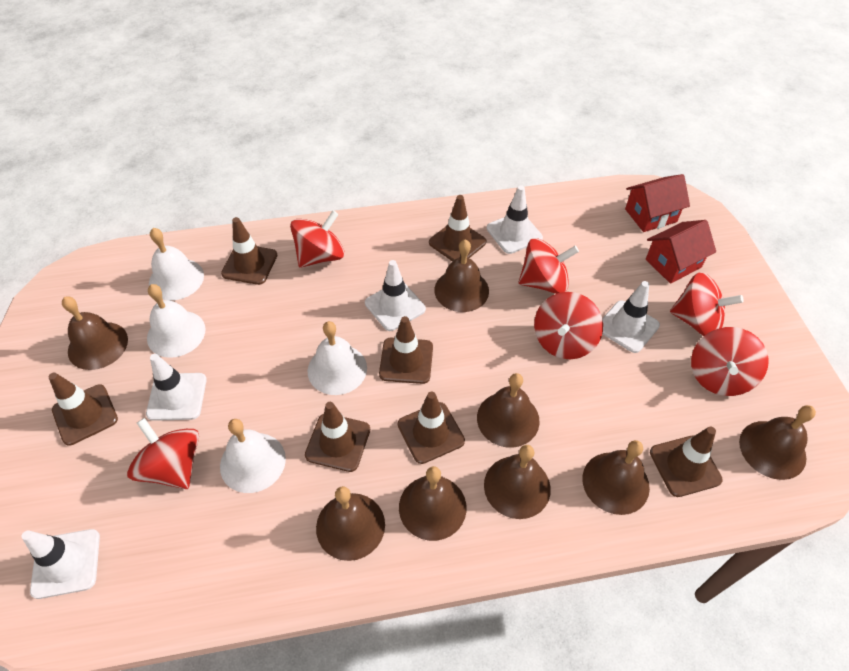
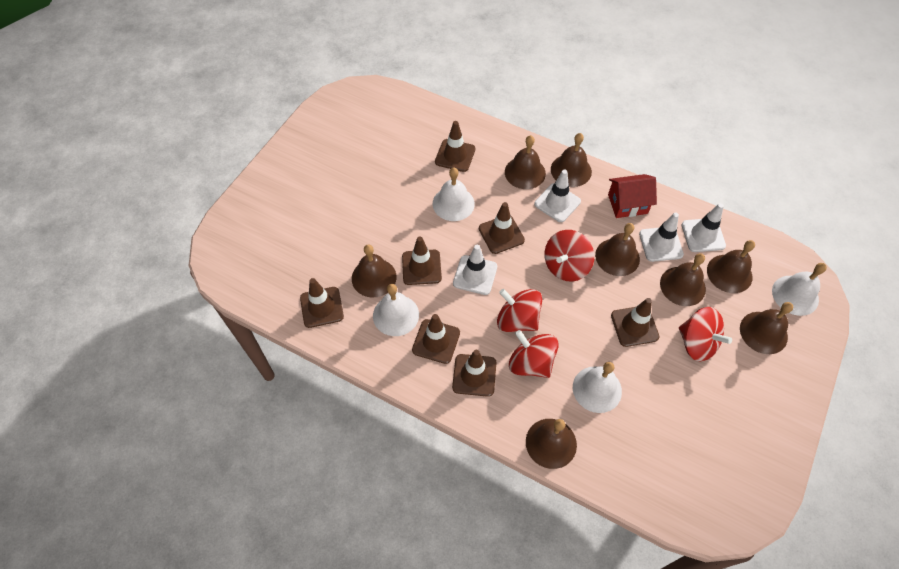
red house: [625,174,690,232] [646,220,716,284] = 2 -> [608,174,657,218] = 1
red spinning top: [127,418,199,489] [290,211,345,268] [519,238,579,294] [534,292,603,359] [670,272,744,336] [691,327,769,396] = 6 -> [497,289,542,332] [509,330,559,378] [544,230,594,281] [679,307,732,361] = 4
white traffic cone: [22,529,100,599] [146,354,207,421] [365,260,426,331] [487,185,543,254] [602,281,660,353] = 5 -> [453,245,497,295] [534,170,581,222] [639,212,684,262] [681,203,726,252] = 4

